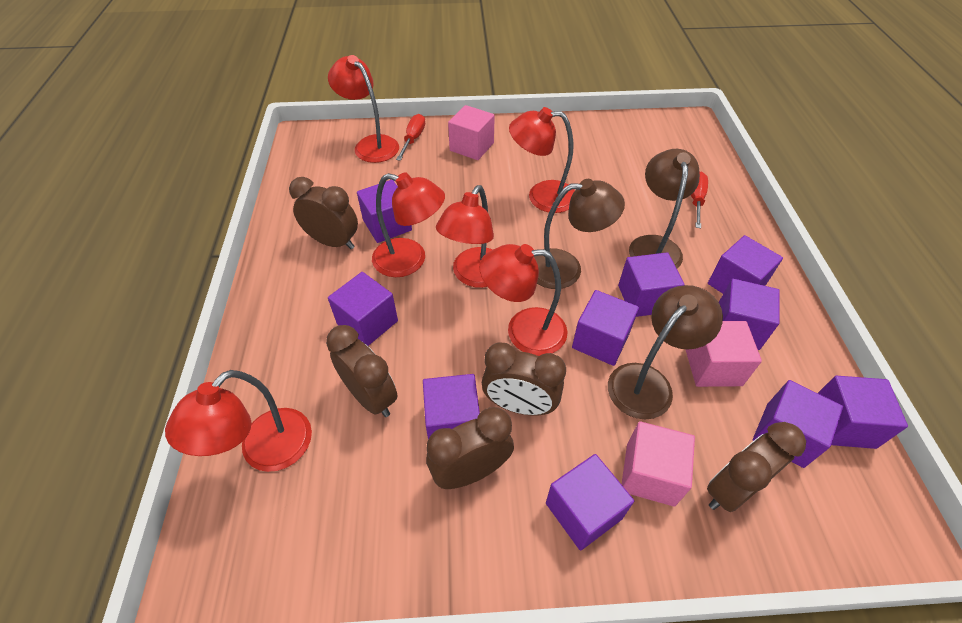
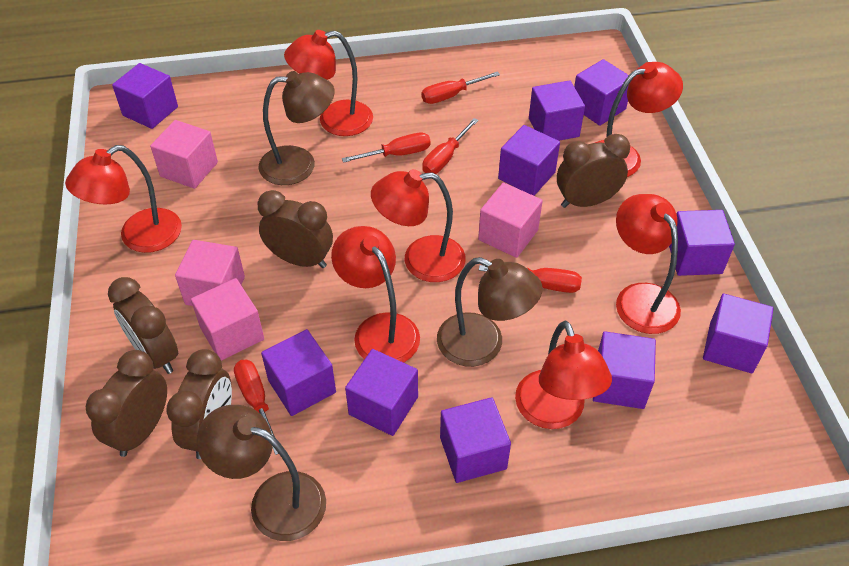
pink cube: [448,105,495,160] [621,421,695,507] [685,321,762,387] = 3 -> [150,120,218,189] [175,240,245,306] [191,278,264,361] [478,183,543,258] = 4
red lamp: [165,370,312,472] [328,55,399,163] [372,172,445,277] [436,185,494,288] [479,244,568,356] [509,107,575,213] = 6 -> [65,145,182,253] [284,30,373,136] [331,226,420,363] [371,169,466,282] [515,321,612,429] [595,62,683,177] [616,194,681,334] = 7
red screwdriver: [396,114,425,161] [691,172,708,228] = 2 -> [234,360,279,455] [342,132,431,163] [421,72,500,104] [422,118,479,174] [479,265,582,293] = 5

